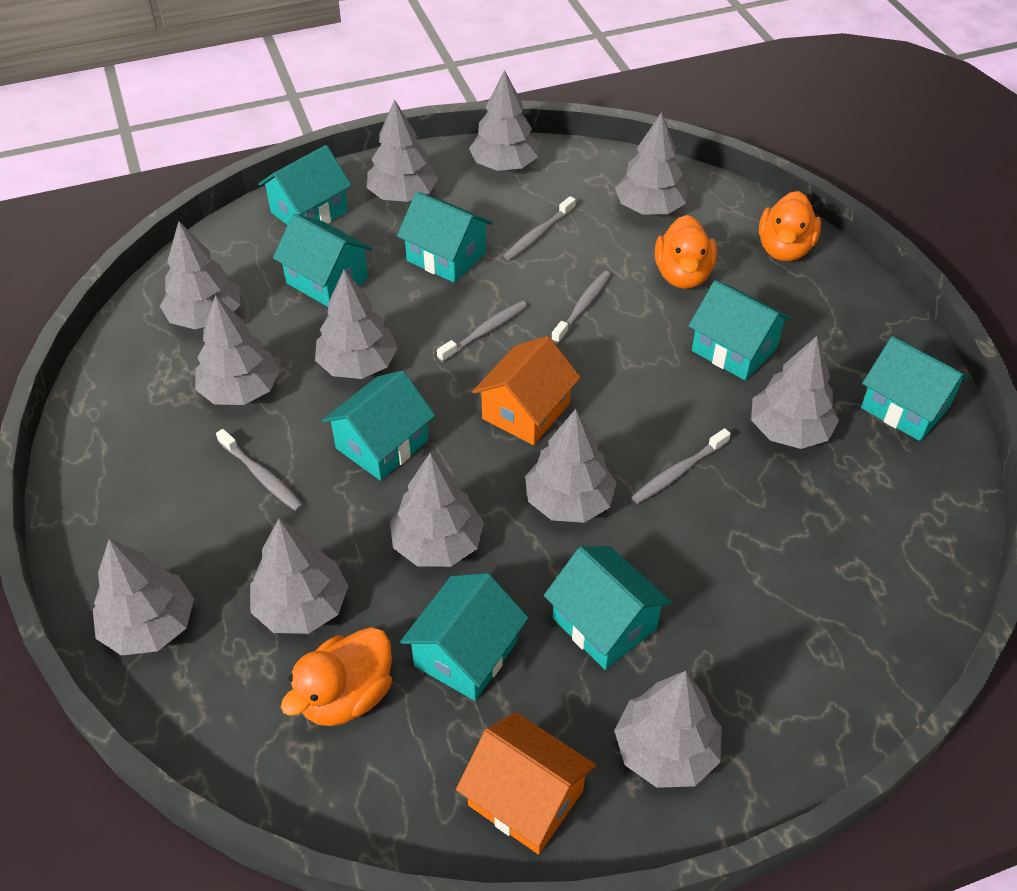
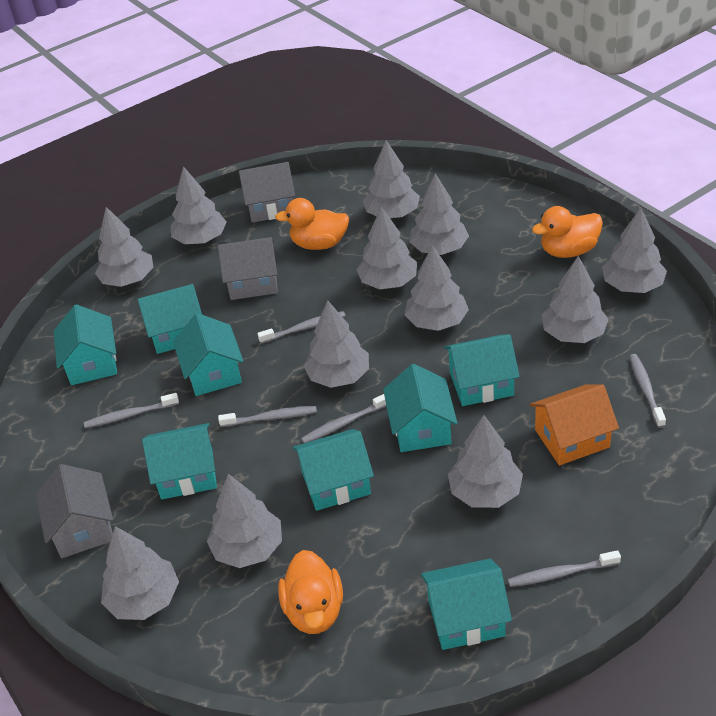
grey house: none = 0 -> [36,464,113,558] [218,237,278,300] [239,162,295,223] = 3
grey toothbrush: [216,429,304,512] [437,301,528,362] [504,196,576,261] [552,271,611,344] [632,428,731,504] = 5 -> [84,393,179,428] [218,406,317,427] [257,311,346,344] [301,394,386,443] [508,550,621,587] [629,354,666,428] = 6
orange house: [456,712,596,854] [472,336,581,445] = 2 -> [529,384,619,465] = 1

